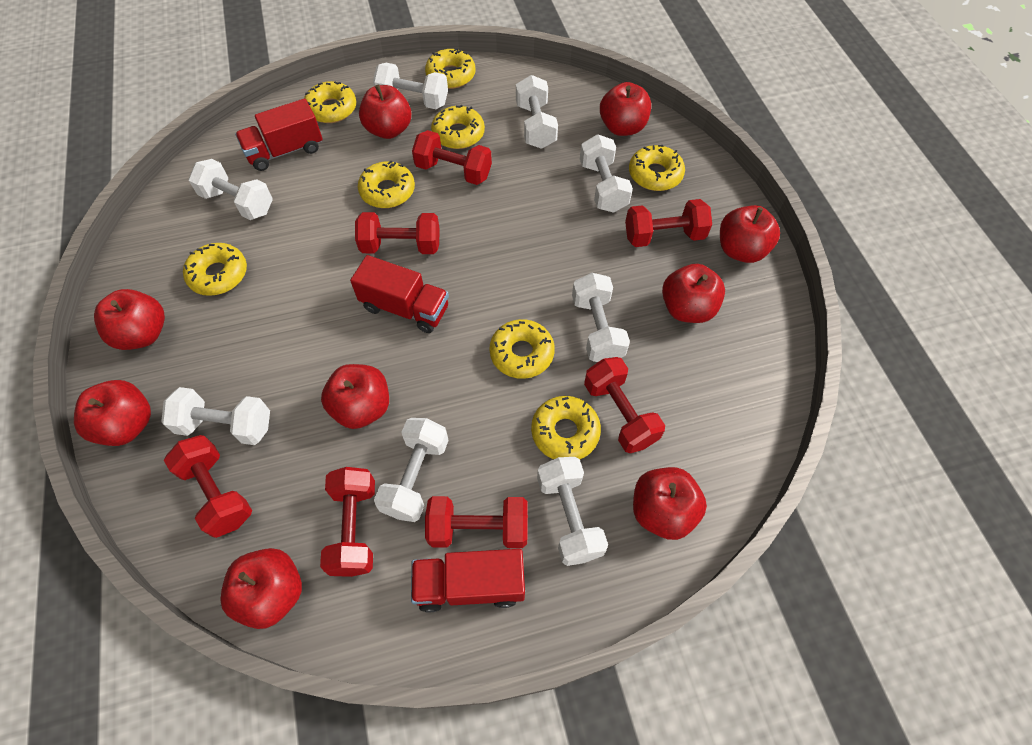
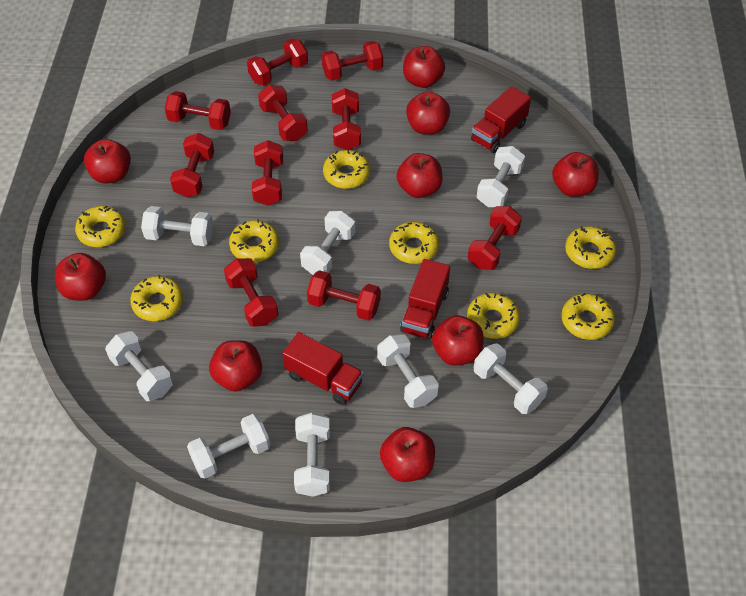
red dumbbell: [164,435,252,538] [320,467,375,577] [355,212,439,254] [412,130,492,185] [425,496,528,548] [584,357,665,453] [625,199,712,247] = 7 -> [165,91,231,130] [170,133,214,198] [224,258,278,327] [247,39,308,86] [252,140,283,206] [258,85,308,141] [307,270,381,321] [321,41,383,81] [332,88,361,150] [468,206,522,270] = 10

